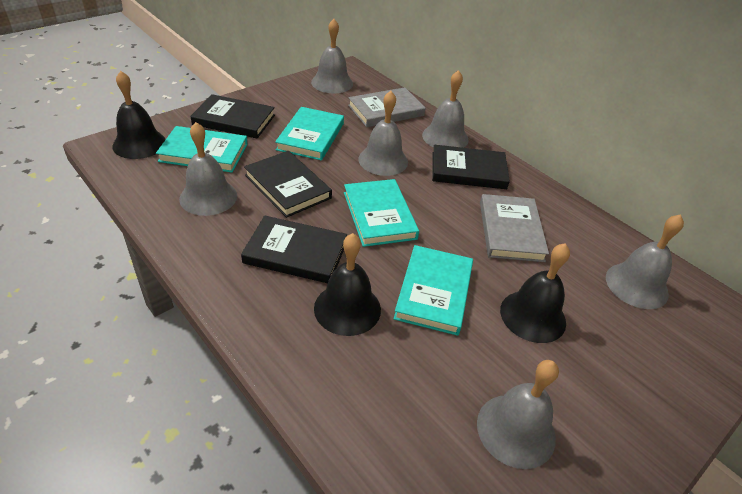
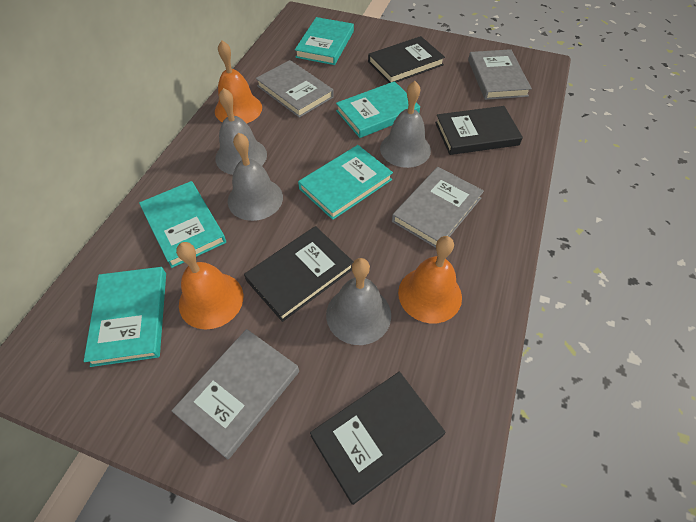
black bell: [112,71,166,159] [314,233,381,336] [500,243,570,343] = 3 -> none = 0
grey bell: [179,122,237,216] [311,19,353,93] [358,91,408,176] [422,70,469,148] [477,360,559,469] [606,214,684,309] = 6 -> [215,88,267,175] [228,132,283,221] [326,258,391,345] [380,81,431,168] = 4
grey book: [348,87,426,127] [480,194,549,262] = 2 -> [171,329,299,460] [256,60,334,118] [392,167,484,248] [468,49,532,100] = 4
orange bell: none = 0 -> [176,242,243,329] [215,40,262,123] [398,236,462,323] = 3
turquoise book: [156,126,248,173] [275,107,344,160] [344,179,419,247] [394,245,473,336] = 4 -> [84,267,166,367] [139,181,226,268] [295,17,354,65] [298,145,393,220] [336,81,420,138] = 5

